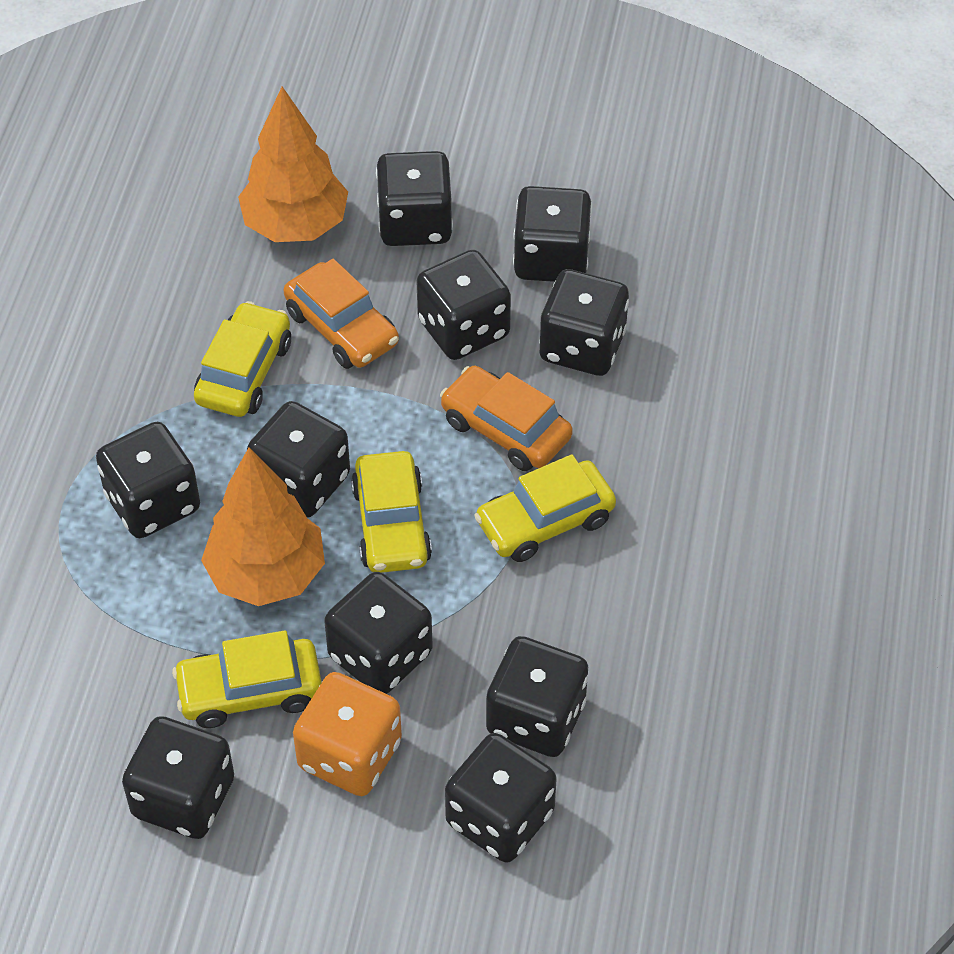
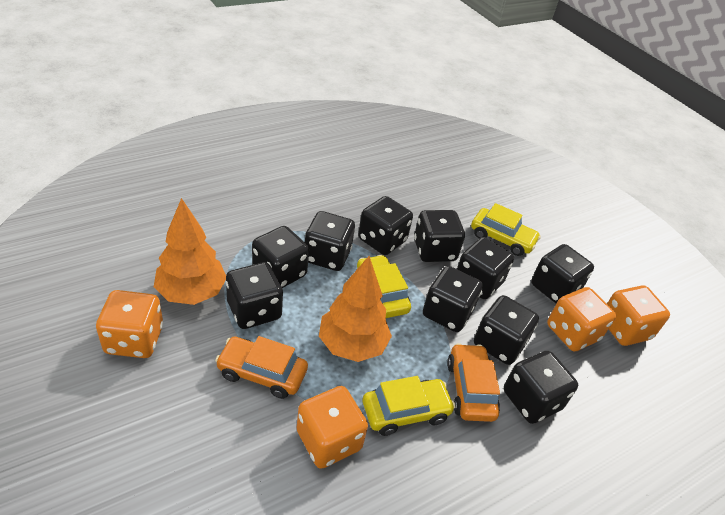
orange dice: [293,672,402,796] = 1 -> [96,290,163,358] [297,386,368,469] [547,287,616,351] [607,285,670,346] = 4
yellow car: [172,630,322,728] [194,301,291,417] [351,451,432,573] [474,454,616,562] = 4 -> [356,255,411,318] [363,376,455,436] [471,203,541,256] = 3

